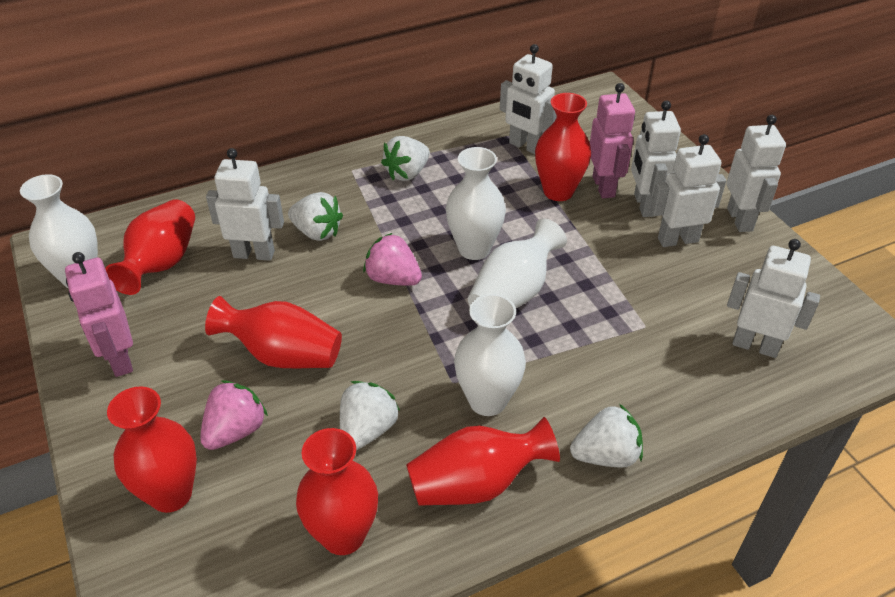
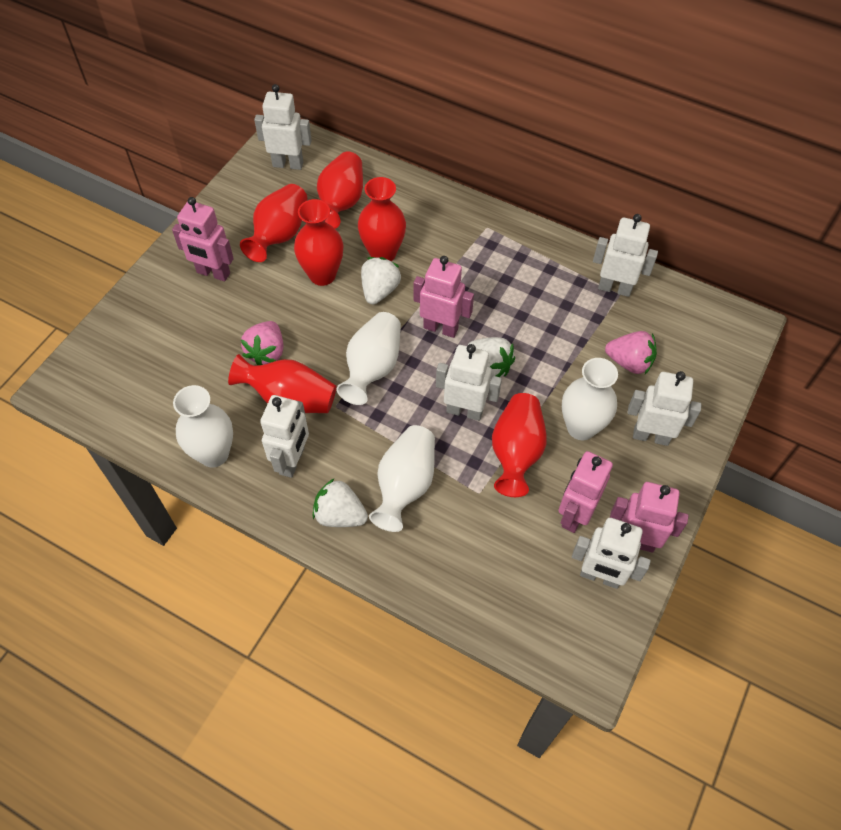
pink robot: [65,252,133,377] [590,83,635,198] = 2 -> [172,197,234,281] [413,256,474,338] [558,451,613,533] [610,482,689,553] = 4
white strawberry: [288,192,343,241] [340,381,400,450] [381,136,430,181] [570,404,643,468] = 4 -> [313,478,368,527] [361,257,401,305] [468,337,515,378] = 3

